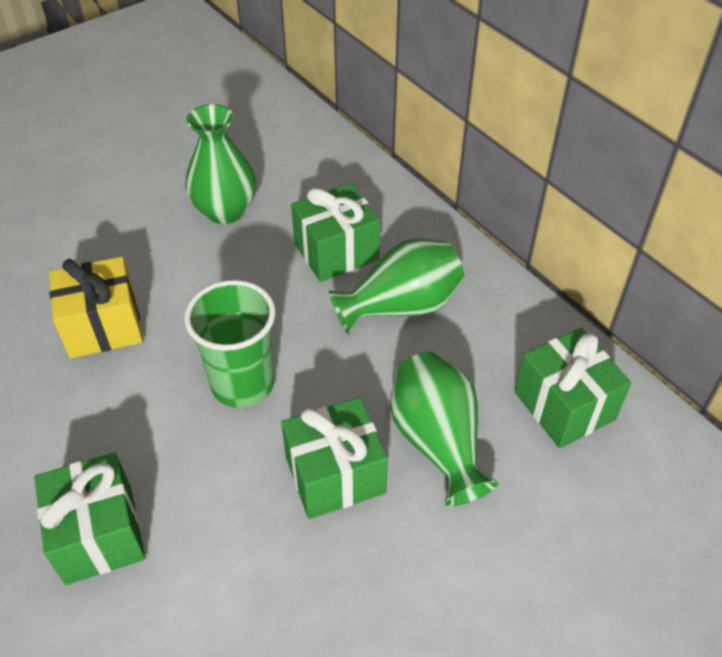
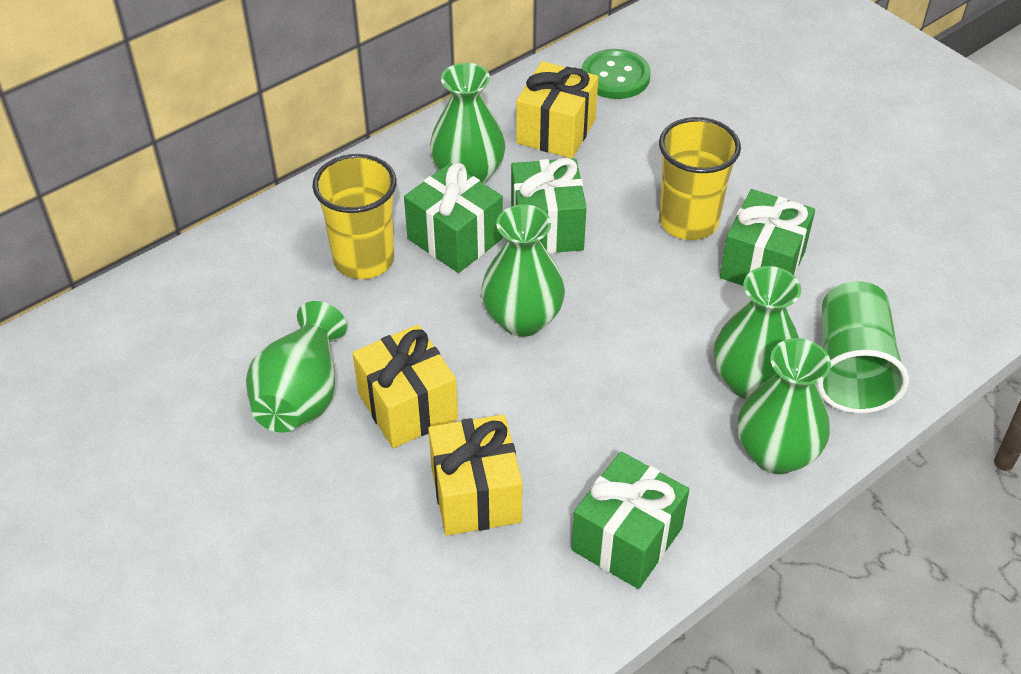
green button: none = 0 -> [582,49,651,99] = 1
green vase: [185,104,256,224] [329,238,464,335] [390,352,498,506] = 3 -> [246,301,347,433] [430,63,505,184] [481,204,565,337] [714,266,801,399] [738,338,831,474] = 5
yellow cup: none = 0 -> [312,154,397,279] [659,117,741,240] = 2
yellow gift: [49,257,143,358] = 1 -> [353,325,458,448] [428,414,523,536] [516,61,598,159] = 3

